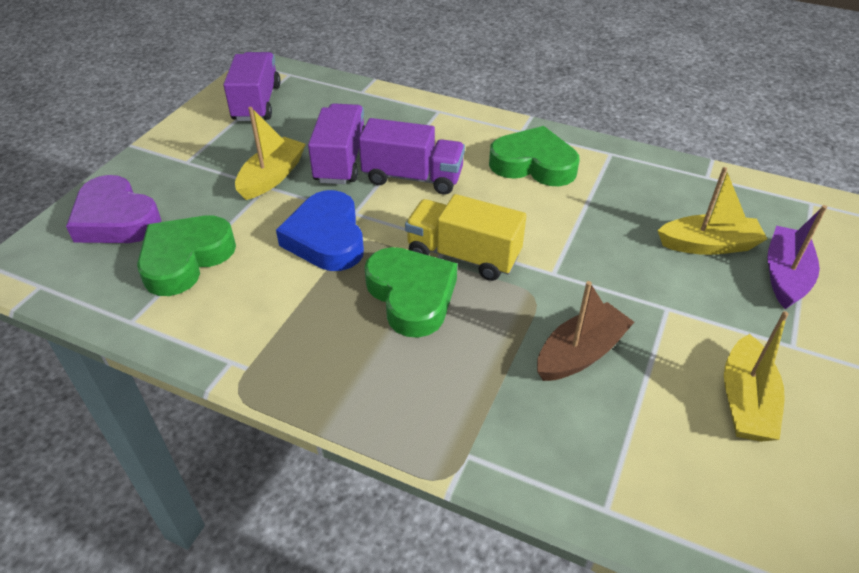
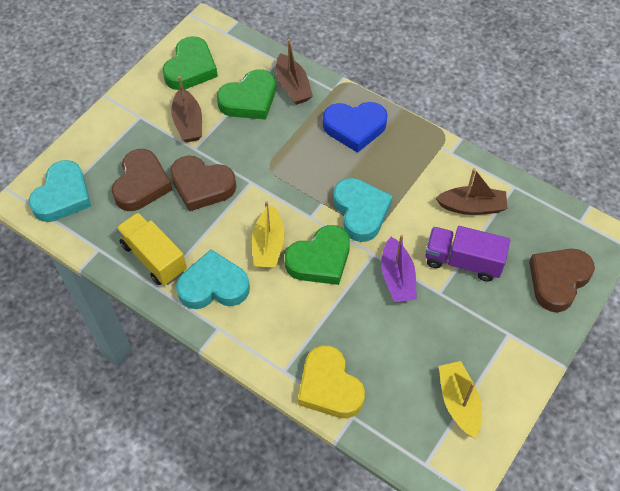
brown boat: [537,281,634,381] = 1 -> [171,76,202,142] [276,39,313,105] [436,168,508,215] = 3
brown heart: none = 0 -> [112,149,172,211] [170,156,236,211] [529,249,595,312] = 3
purple heart: [66,175,161,243] = 1 -> none = 0
purple truck: [223,52,281,121] [308,103,365,184] [359,118,465,195] = 3 -> [426,226,510,281] = 1
turquoise heart: none = 0 -> [29,160,91,222] [176,249,250,309] [333,178,393,242] = 3
yellow boat: [235,107,306,200] [657,167,767,255] [724,311,789,442] = 3 -> [252,201,285,268] [439,361,482,439] = 2
yellow heart: none = 0 -> [298,345,365,418] = 1

